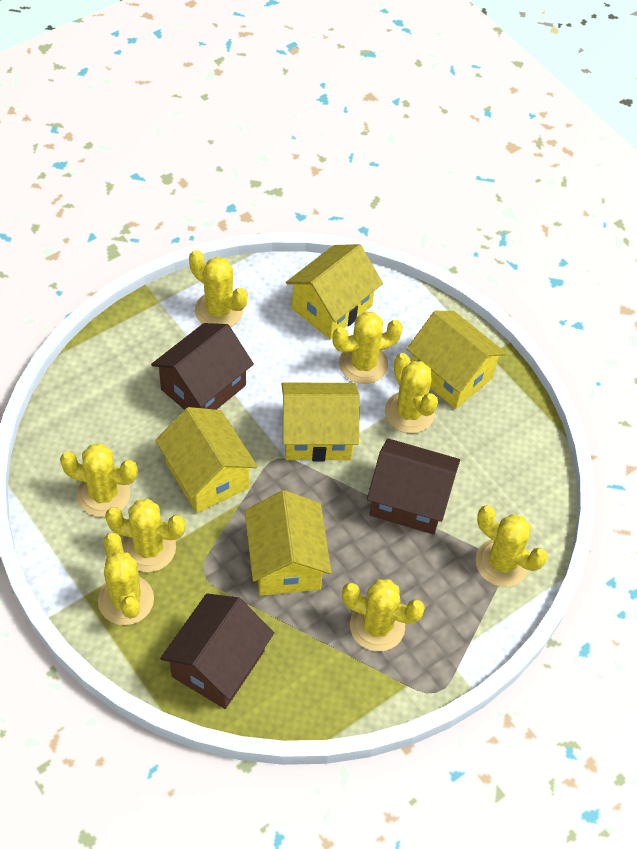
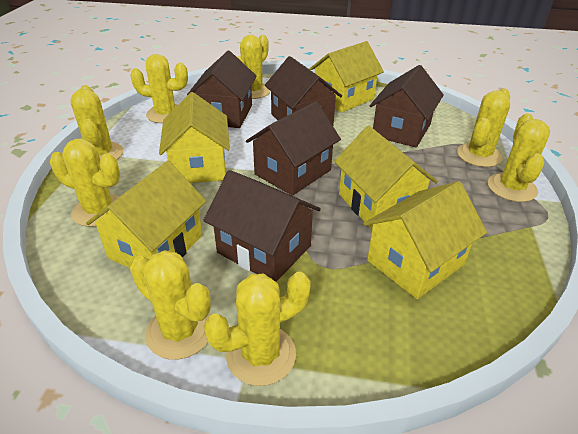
brown house: [151,323,254,410] [160,594,274,709] [367,438,460,534] = 3 -> [187,51,257,128] [203,170,321,282] [246,101,341,196] [265,56,342,125] [370,65,444,148] = 5

